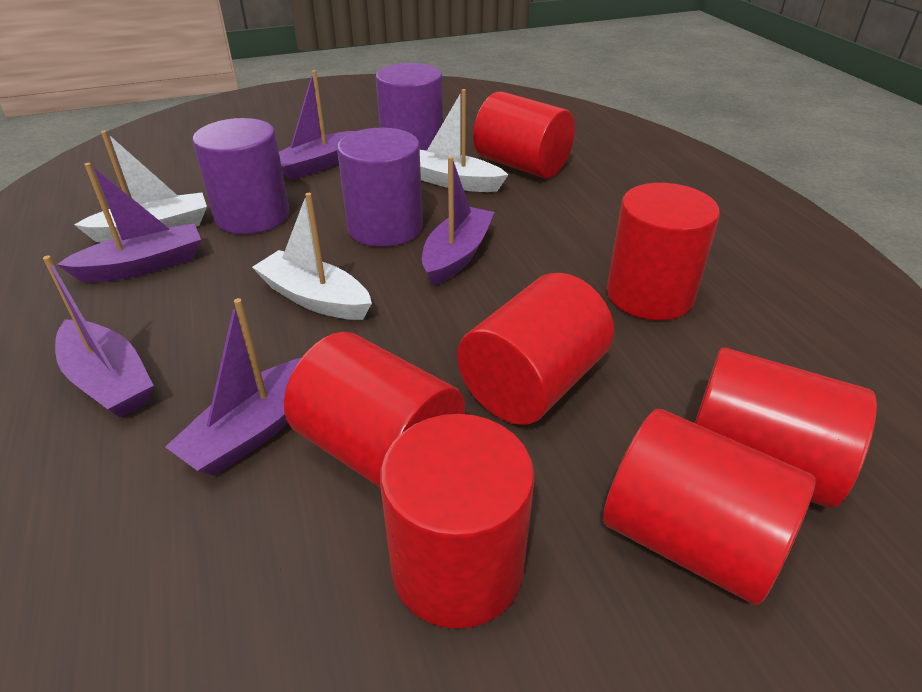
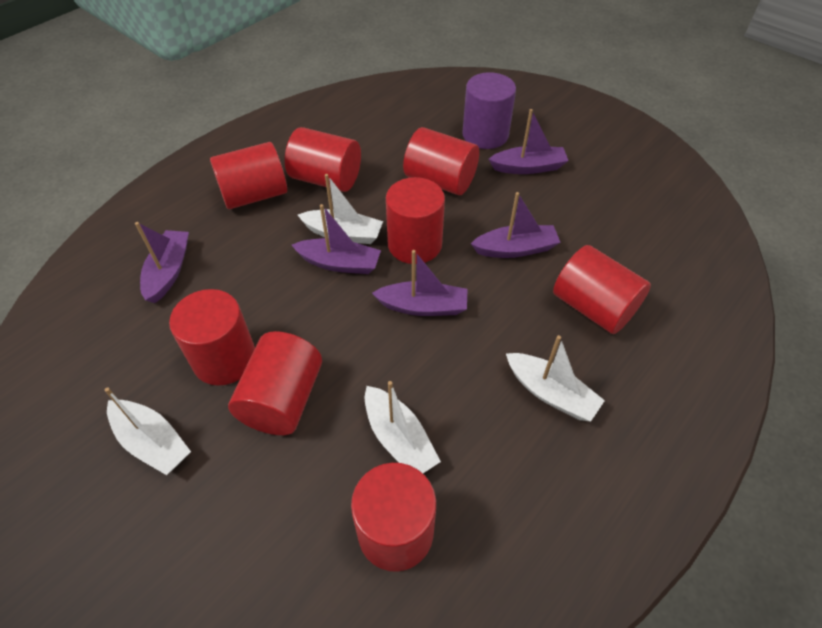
purple cylinder: [193,118,290,234] [337,128,423,247] [376,63,443,150] = 3 -> [462,72,516,149] = 1
red cylinder: [284,332,465,488] [380,414,534,629] [457,273,614,425] [473,91,575,179] [603,409,815,605] [607,183,720,320] [695,348,877,508] = 7 -> [169,289,255,386] [210,142,287,209] [228,331,322,435] [285,127,361,192] [351,463,436,572] [386,177,445,264] [403,127,479,195] [553,245,651,334] = 8
white boat: [74,131,207,242] [252,193,372,320] [420,89,508,192] = 3 -> [104,387,191,475] [298,174,383,244] [365,381,441,473] [506,335,605,421] = 4

